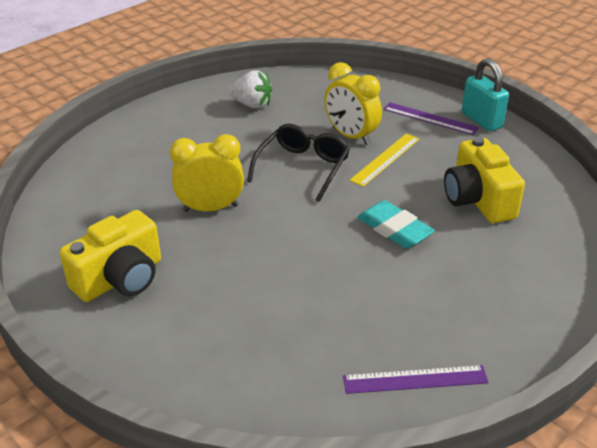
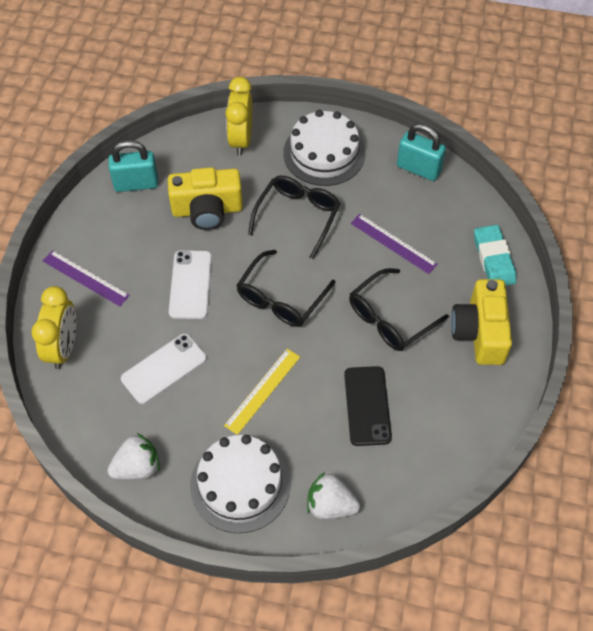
black glasses: [247,124,350,202] = 1 -> [236,250,335,327] [248,176,340,259] [349,268,449,351] = 3
black phone: none = 0 -> [344,366,392,446] = 1
turquoise padlock: [462,58,509,131] = 1 -> [108,140,158,192] [397,123,446,181] = 2
white cake: none = 0 -> [190,435,290,533] [283,110,365,186] = 2
white phone: none = 0 -> [121,333,207,404] [169,250,212,319] = 2
white strawberry: [229,70,272,109] = 1 -> [107,433,160,480] [307,472,360,519] = 2

